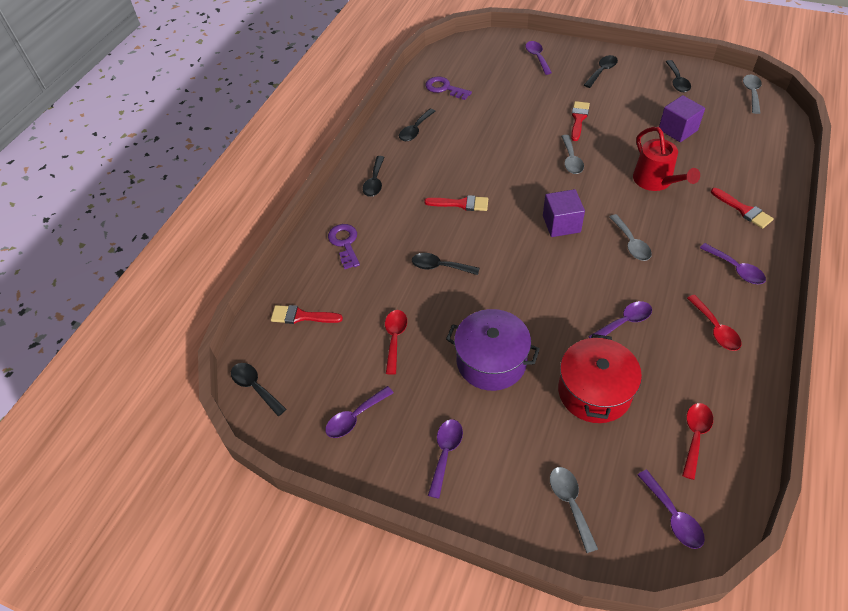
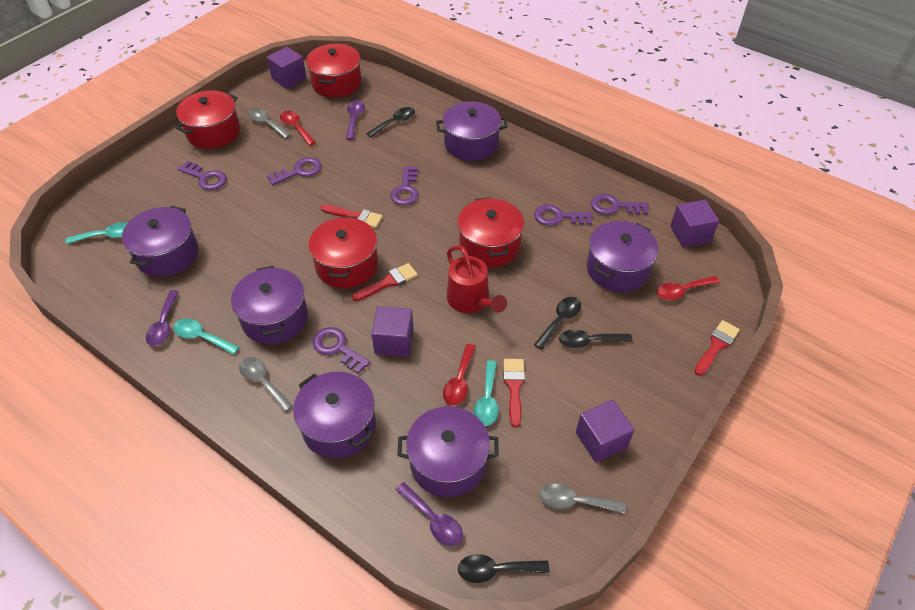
black spoon: [231,363,286,416] [362,156,384,197] [399,109,436,141] [412,253,480,275] [584,55,618,88] [666,60,691,92] = 6 -> [366,107,415,137] [458,554,549,583] [534,297,581,350] [559,329,633,348] = 4
grey spoon: [550,467,598,553] [561,135,584,174] [609,214,652,261] [743,75,762,114] = 4 -> [239,357,293,412] [248,108,291,139] [539,484,626,514] = 3
purple cube: [543,189,585,237] [659,95,705,142] = 2 -> [267,47,307,89] [371,306,414,357] [576,400,634,463] [670,200,719,247] = 4
purple key: [328,224,360,269] [425,77,472,100] = 2 -> [178,161,227,190] [267,157,322,185] [313,327,371,374] [390,166,419,206] [534,204,593,226] [591,194,649,215] = 6
purple pot: [446,309,540,391] = 1 -> [122,206,198,277] [231,266,308,344] [293,372,376,459] [397,406,499,497] [436,101,508,161] [587,221,658,292] = 6
purple spoon: [325,386,394,438] [428,419,463,499] [525,41,552,75] [588,301,652,338] [638,470,705,549] [700,243,766,284] = 6 -> [146,290,179,347] [346,100,365,140] [396,482,463,546] = 3
red pot: [558,334,642,423] = 1 -> [176,90,240,149] [306,44,362,98] [309,216,378,288] [458,197,524,267] = 4
turquoise spoon: none = 0 -> [66,222,127,244] [173,318,239,355] [474,360,499,426] = 3

